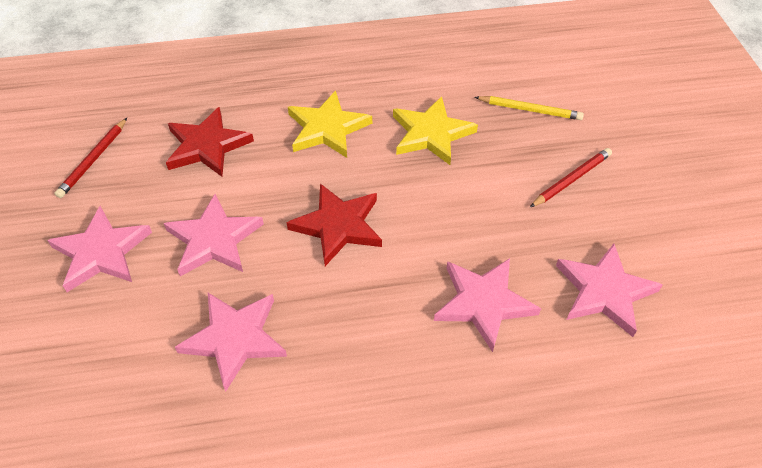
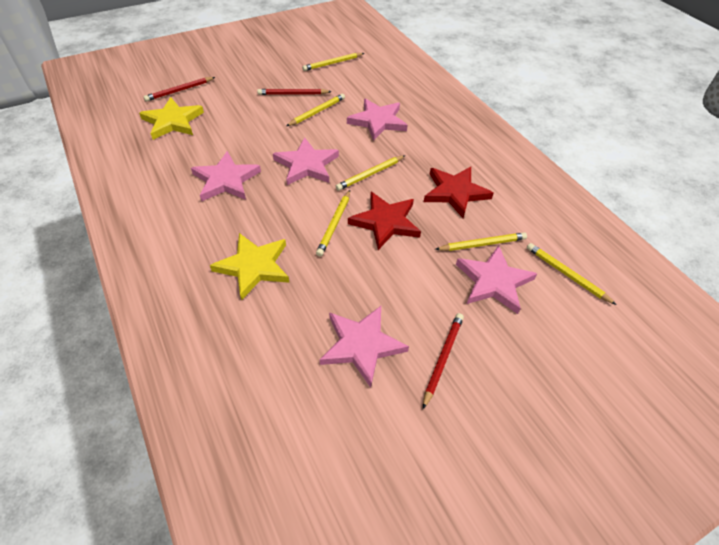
red pencil: [55,118,127,198] [530,148,612,207] = 2 -> [144,77,215,101] [257,89,332,95] [423,313,464,409] = 3
yellow pencil: [475,96,584,120] = 1 -> [286,94,345,126] [302,53,364,71] [316,190,350,256] [336,155,405,191] [435,232,527,251] [527,243,617,305] = 6

